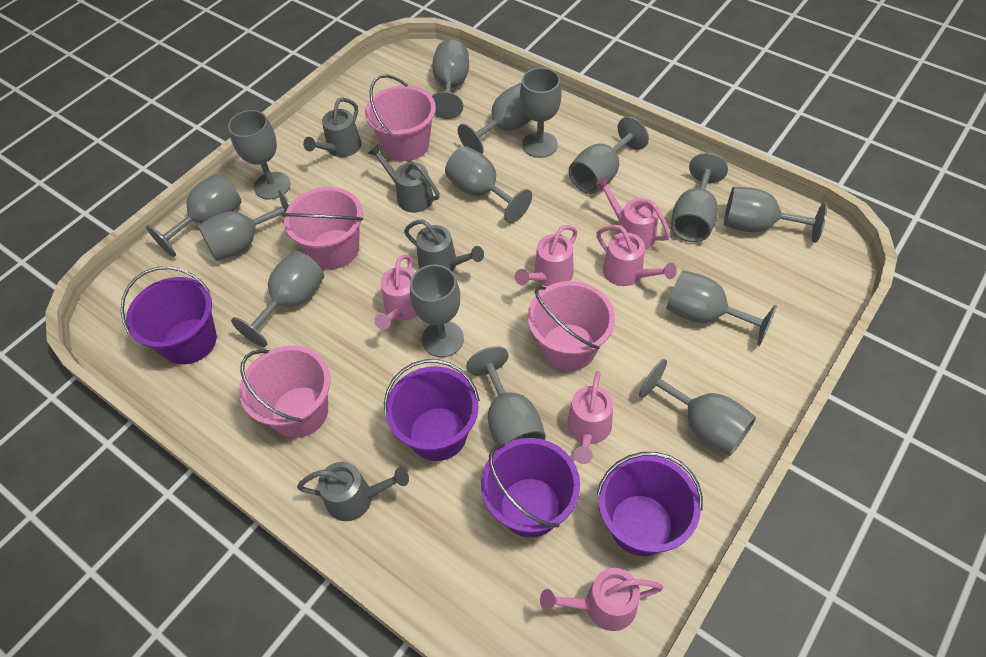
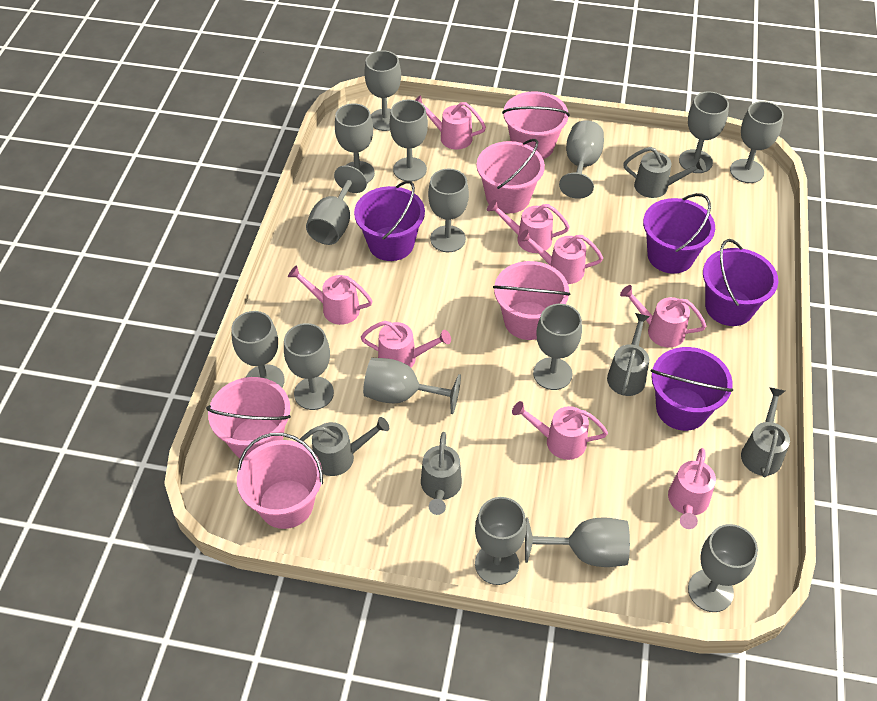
grey watering can: [297,462,409,521] [303,97,361,157] [367,145,440,213] [404,220,484,271] = 4 -> [300,417,389,476] [421,432,462,515] [607,313,650,396] [623,147,706,198] [741,387,790,477] = 5
pink bucket: [239,345,331,438] [282,187,363,269] [365,75,436,161] [528,281,615,371] = 4 -> [206,377,291,460] [237,433,323,529] [477,139,545,213] [493,261,570,340] [502,92,570,159] = 5
pink watering can: [374,254,417,330] [515,225,578,286] [540,568,663,631] [567,371,613,464] [595,176,671,250] [596,225,677,286] = 6 -> [288,265,372,325] [361,321,451,367] [415,95,486,150] [487,200,570,253] [512,401,608,460] [519,230,603,284] [620,285,706,348] [668,448,716,529] = 8

